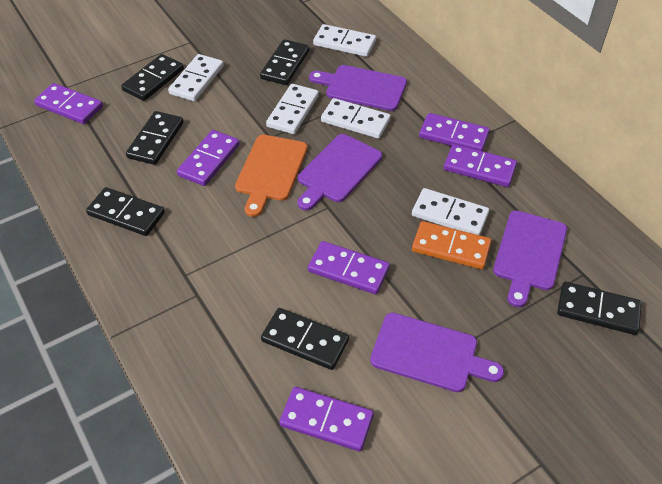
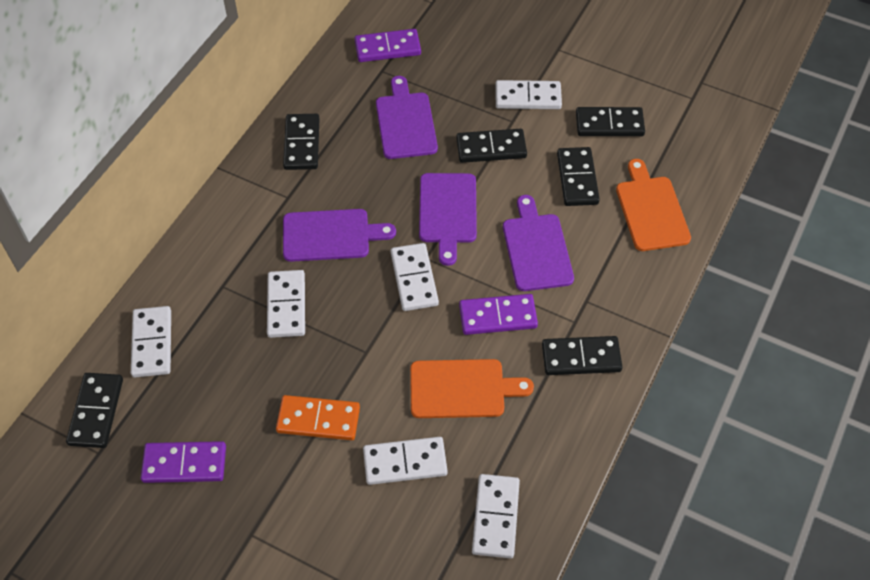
orange cutting board: [235,135,308,217] = 1 -> [410,359,534,418] [616,159,691,251] = 2
purple domino: [34,83,103,124] [177,130,240,186] [279,387,374,451] [308,241,390,294] [419,113,490,151] [444,144,517,187] = 6 -> [141,441,226,483] [355,29,421,62] [459,294,538,335] = 3
white domino: [168,54,224,101] [266,84,319,134] [313,24,376,57] [321,98,391,139] [412,188,489,235] = 5 -> [131,306,171,377] [267,270,305,338] [363,437,448,485] [391,243,439,311] [472,474,520,558] [495,80,562,109] = 6

